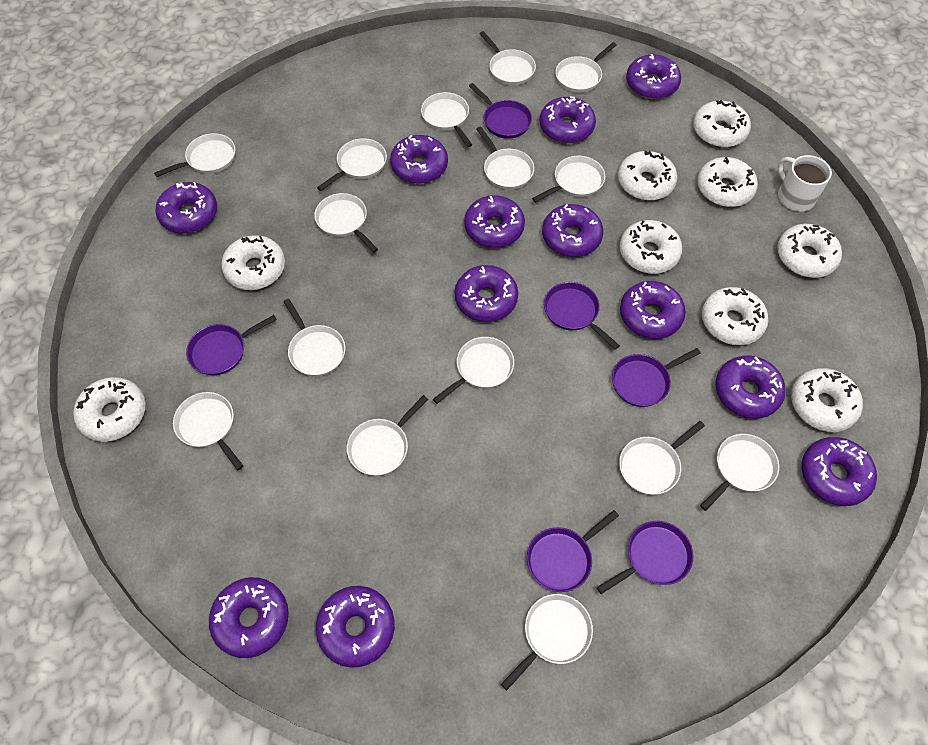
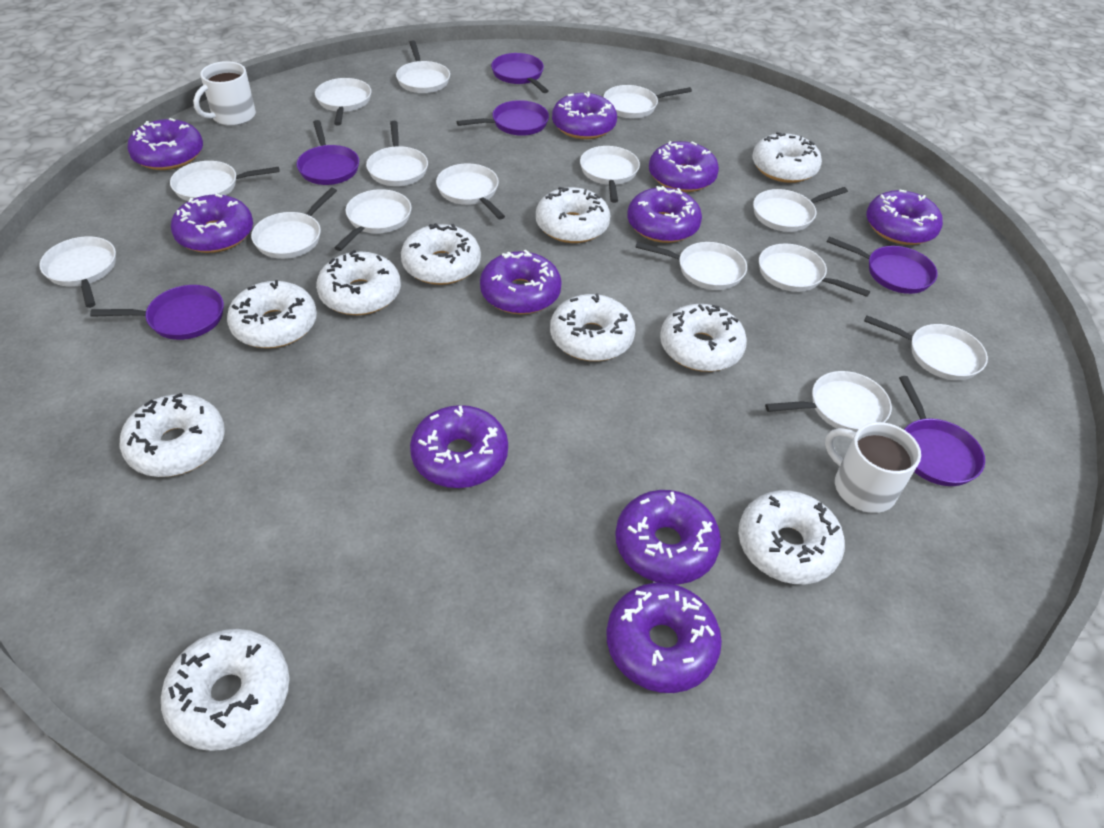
purple donut: [155,182,217,234] [209,577,289,658] [316,586,395,668] [390,135,448,184] [455,265,518,322] [464,195,525,248] [540,97,596,143] [542,204,604,257] [620,281,686,339] [626,54,681,99] [715,356,786,419] [802,437,877,506] = 12 -> [127,118,203,170] [171,194,253,253] [410,405,508,488] [480,250,562,314] [552,92,617,139] [607,583,722,693] [615,490,721,584] [627,186,702,243] [649,141,719,192] [866,190,943,245] = 10
white donut: [73,377,146,442] [221,235,285,290] [618,150,677,201] [620,220,682,274] [693,100,751,147] [697,157,758,207] [702,287,768,345] [777,224,842,278] [791,368,863,432] = 9 -> [120,393,225,477] [161,629,290,751] [227,280,317,348] [316,250,401,315] [401,223,481,285] [536,187,610,243] [550,294,636,361] [660,304,747,372] [738,490,845,584] [752,132,822,183] = 10
white mug: [778,155,832,211] = 1 -> [193,61,256,126] [825,422,921,513] = 2

